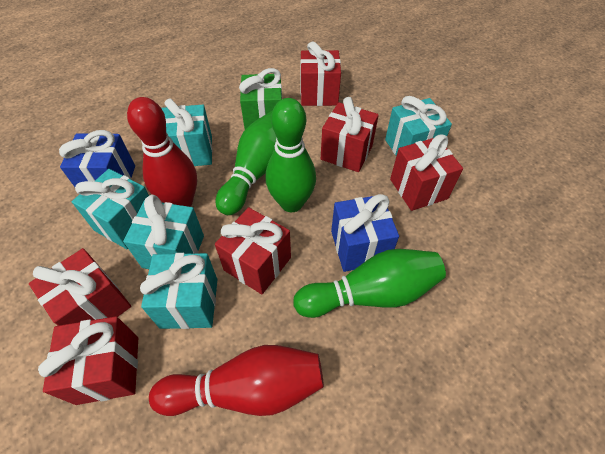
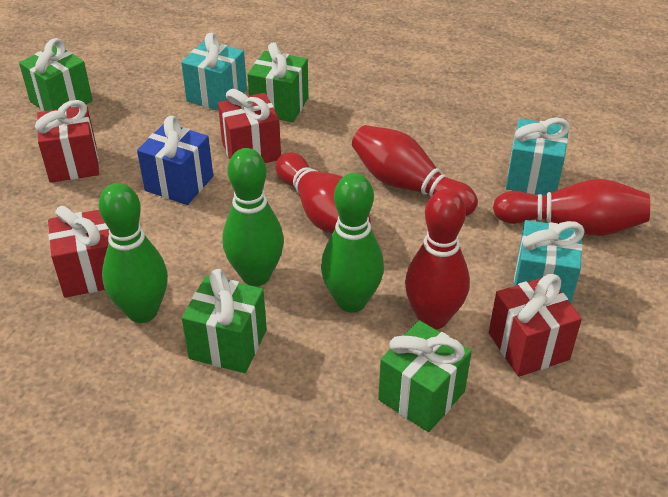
blue gift: [59,130,135,187] [331,194,399,272] = 2 -> [137,116,213,205] = 1
green gift: [239,68,282,129] = 1 -> [19,38,93,111] [182,269,267,373] [247,42,309,122] [378,320,472,432] = 4
red bowling pin: [127,97,197,207] [149,345,324,416] = 2 -> [276,152,371,234] [352,125,478,216] [405,189,470,329] [493,179,650,236] = 4
red gift: [29,248,131,326] [38,316,138,405] [215,207,291,294] [300,42,341,106] [321,97,379,172] [390,134,463,211] = 6 -> [35,100,99,183] [48,206,109,298] [218,89,281,163] [489,274,582,377] = 4
turquoise gift: [72,169,149,249] [123,195,204,269] [140,253,218,329] [161,98,213,166] [385,96,452,156] = 5 -> [181,33,247,111] [506,117,570,196] [514,220,585,304] = 3

